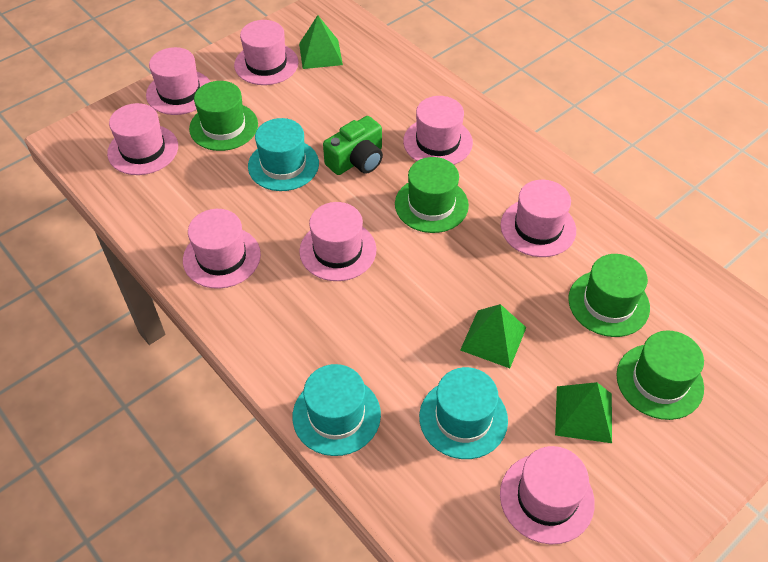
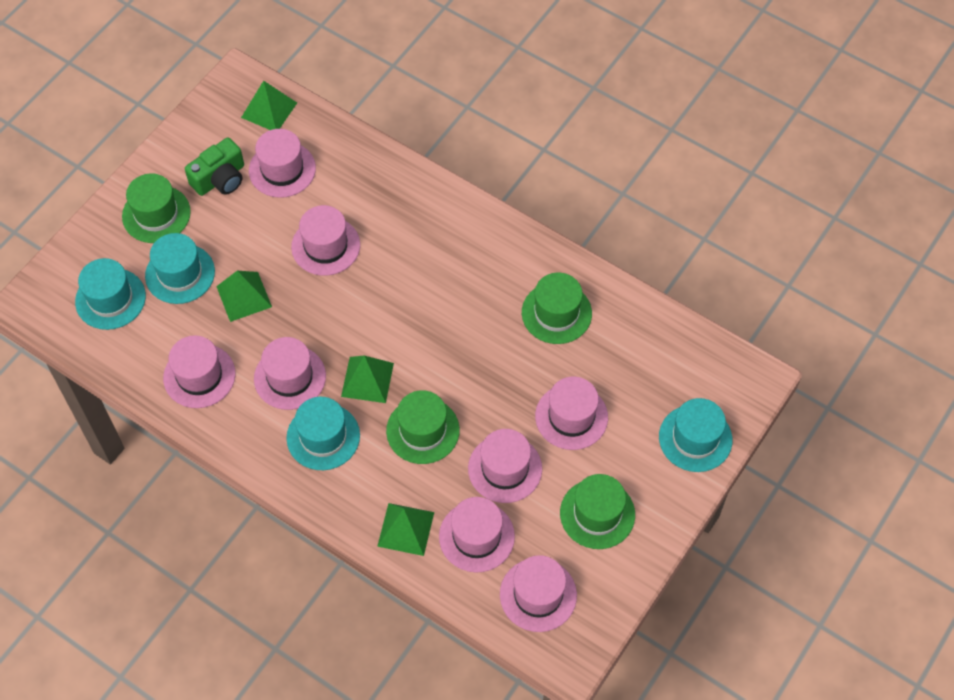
green pyramid: [299,15,343,69] [460,304,526,368] [555,382,612,443] = 3 -> [216,271,272,322] [241,80,297,130] [341,356,394,403] [377,503,434,556] = 4
turquoise hat: [248,118,319,191] [293,364,381,456] [419,367,508,459] = 3 -> [75,258,146,330] [145,233,215,304] [286,397,360,470] [659,398,732,472] = 4

